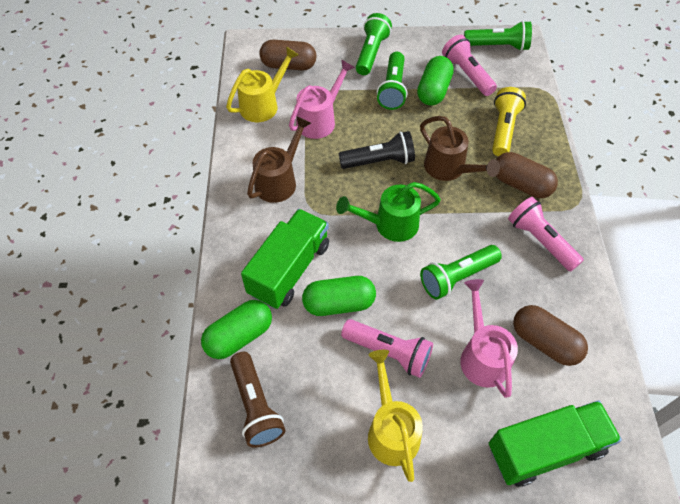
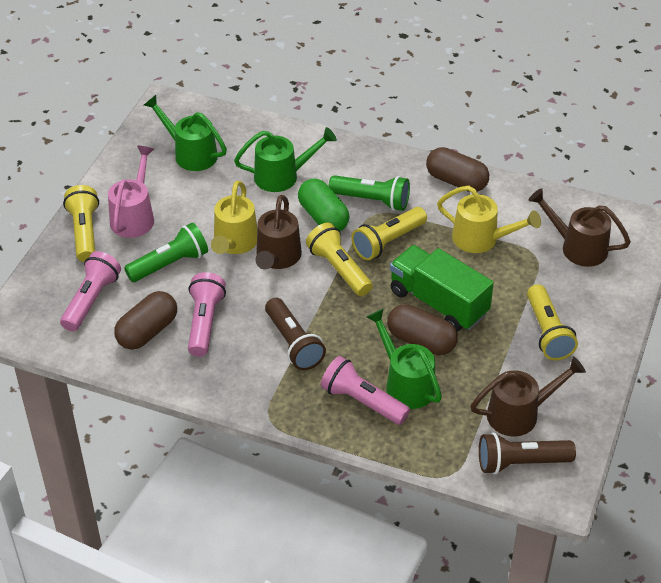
black flashlight: [338,131,415,169] = 1 -> none = 0
brown flashlight: [230,352,285,447] = 1 -> [265,298,326,370] [479,432,576,474] = 2
brown watering can: [247,116,311,203] [420,116,500,181] = 2 -> [255,195,302,269] [470,357,586,436] [528,188,631,267] = 3
green capsule: [201,300,272,359] [302,276,376,316] [417,56,454,106] = 3 -> [298,179,350,231] = 1
green flashlight: [356,13,392,75] [377,52,407,110] [420,245,502,300] [464,21,532,51] = 4 -> [124,223,208,282] [328,175,410,211] = 2
green truck: [241,209,329,309] [489,401,622,487] = 2 -> [390,245,494,332] = 1
green watering can: [336,182,441,242] = 1 -> [144,95,227,171] [234,127,337,192] [366,309,442,409] = 3
pink watering can: [289,60,355,139] [460,279,518,398] = 2 -> [108,146,154,238] = 1
yellow flashlight: [492,87,526,156] = 1 -> [63,185,99,262] [306,223,373,296] [351,207,427,260] [527,284,578,360] = 4

